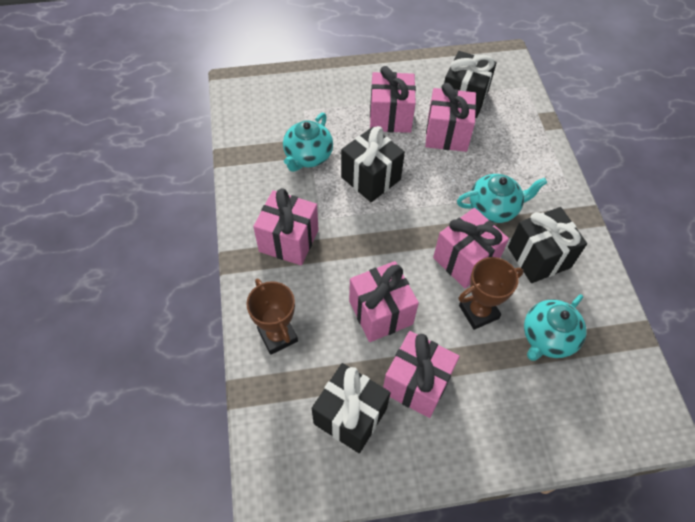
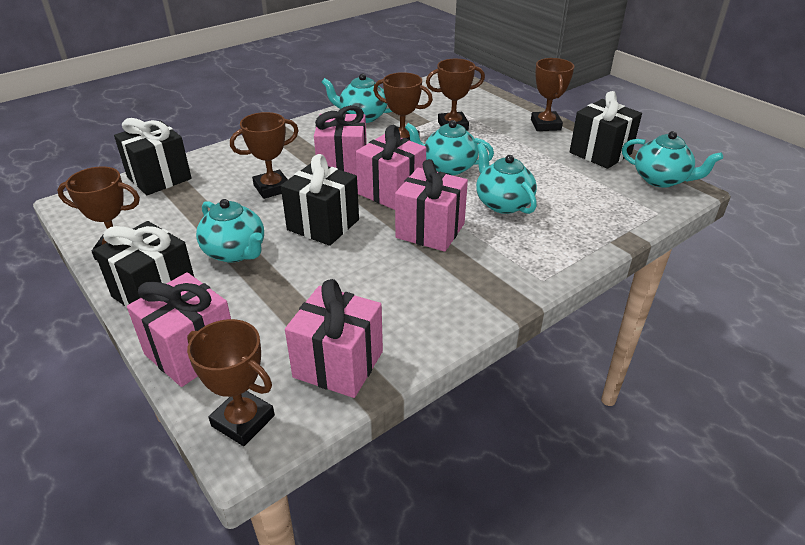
brown trophy: [246,279,298,355] [458,257,524,330] = 2 -> [57,166,140,260] [187,319,275,446] [230,112,299,199] [373,72,433,141] [426,59,485,131] [531,58,574,131] = 6
pink gift: [253,188,319,266] [349,261,419,342] [370,66,416,133] [383,331,460,418] [425,83,476,152] [433,208,509,289] = 6 -> [127,272,231,387] [285,279,383,398] [314,105,367,175] [356,125,426,210] [395,159,468,252] = 5
turquoise teapot: [283,113,333,172] [457,174,547,223] [524,294,586,361] = 3 -> [196,199,264,263] [321,73,392,123] [405,120,494,175] [476,143,537,214] [622,131,723,188] = 5

